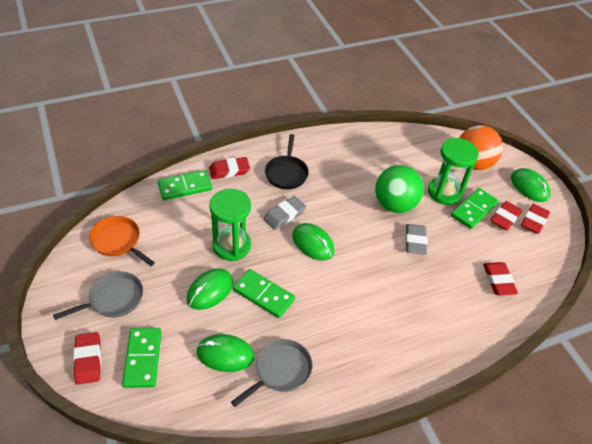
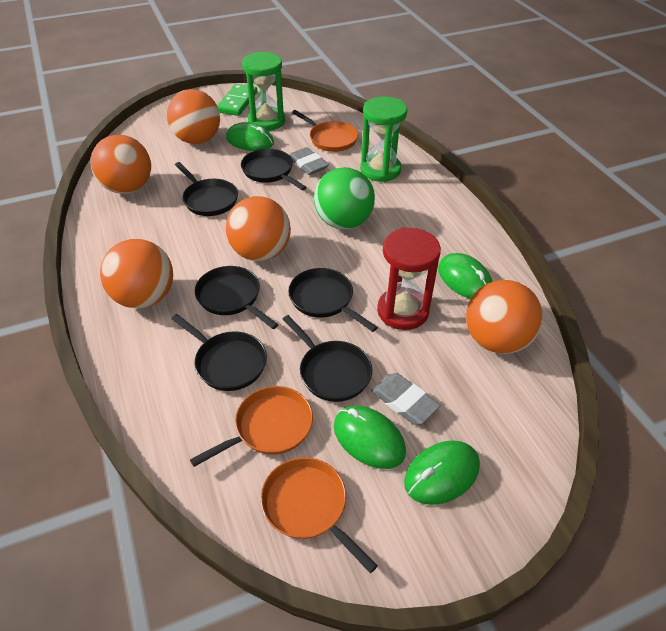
black pan: [265,134,309,189] = 1 -> [171,314,267,391] [175,162,238,216] [195,266,278,329] [241,149,307,190] [283,315,372,402] [288,268,378,332] = 6
green domino: [122,328,161,388] [157,170,212,200] [233,269,295,318] [451,188,498,229] = 4 -> [217,84,257,116] = 1
grey pan: [53,271,143,320] [231,339,313,407] = 2 -> none = 0
orange ball: [459,125,503,170] = 1 -> [91,135,151,194] [100,239,173,309] [167,89,220,144] [226,196,291,261] [466,280,543,354] = 5
orange pan: [89,216,155,266] = 1 -> [190,386,313,467] [261,457,378,573] [292,110,358,152] = 3
red eraser: [73,332,101,385] [209,157,250,179] [483,262,518,296] [490,201,522,230] [521,204,550,234] = 5 -> none = 0
red hourglass: none = 0 -> [377,227,441,330] = 1

